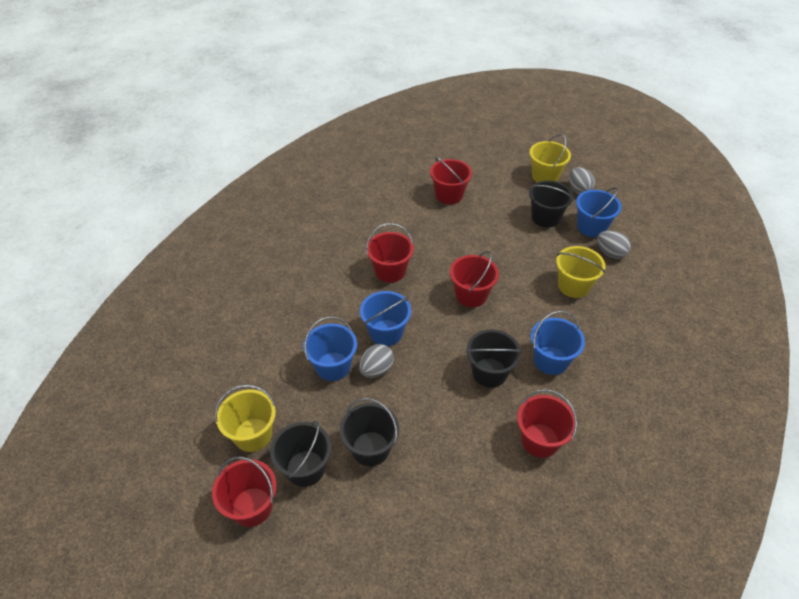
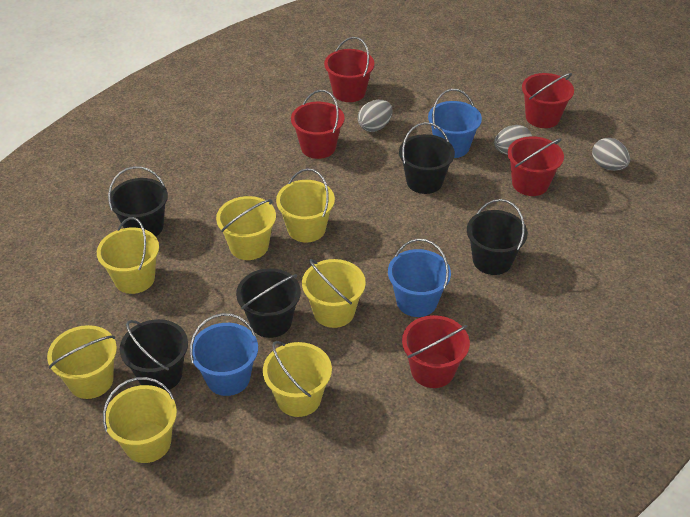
black bucket: [270,421,332,487] [340,398,399,466] [466,329,522,388] [529,180,574,227] = 4 -> [108,166,168,237] [120,319,188,391] [236,268,301,338] [399,122,455,194] [467,199,528,275] = 5
blue bucket: [303,316,357,381] [360,291,411,346] [531,311,585,375] [576,187,622,237] = 4 -> [190,313,258,396] [388,239,451,317] [428,89,482,158] = 3
yellow bucket: [215,385,276,452] [530,134,571,182] [556,246,606,298] = 3 -> [47,325,117,399] [97,217,159,294] [103,377,177,463] [216,196,276,260] [263,341,332,417] [276,168,335,243] [302,259,366,328] = 7

